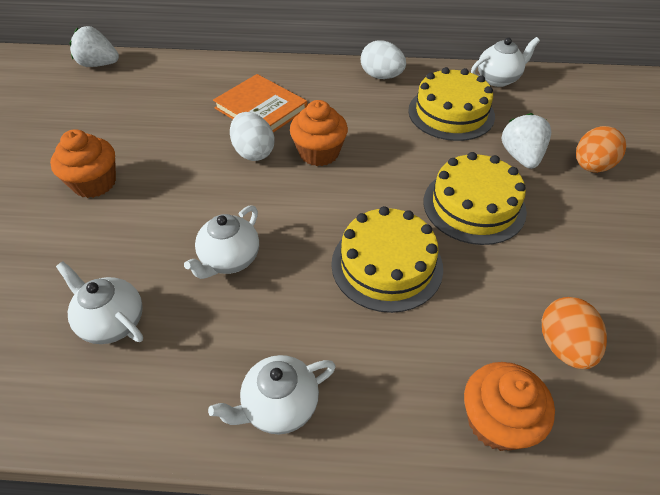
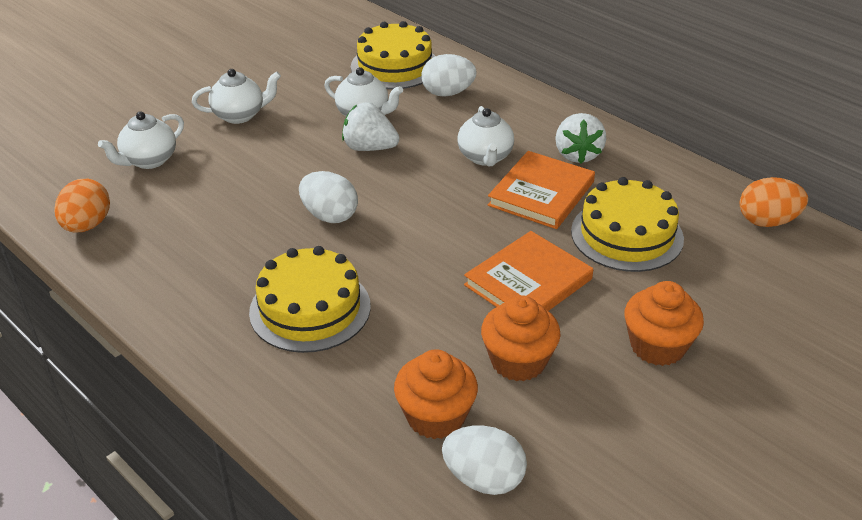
orange book: [213,74,307,132] = 1 -> [464,231,593,311] [488,151,595,229] = 2
white egg: [230,112,275,161] [361,40,406,79] = 2 -> [299,171,358,223] [421,54,477,97] [442,426,527,495] = 3

